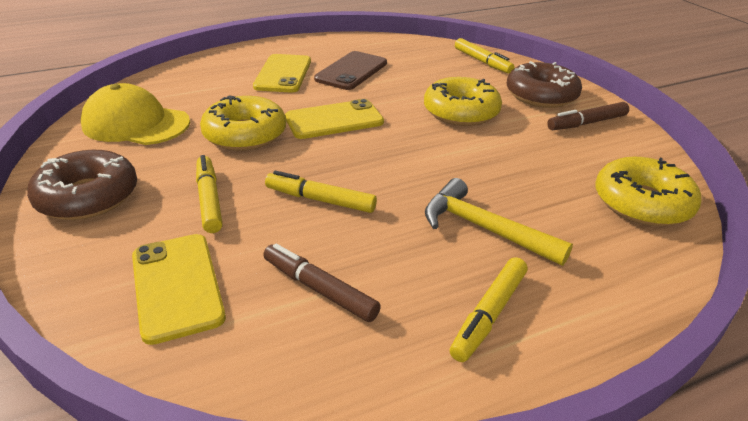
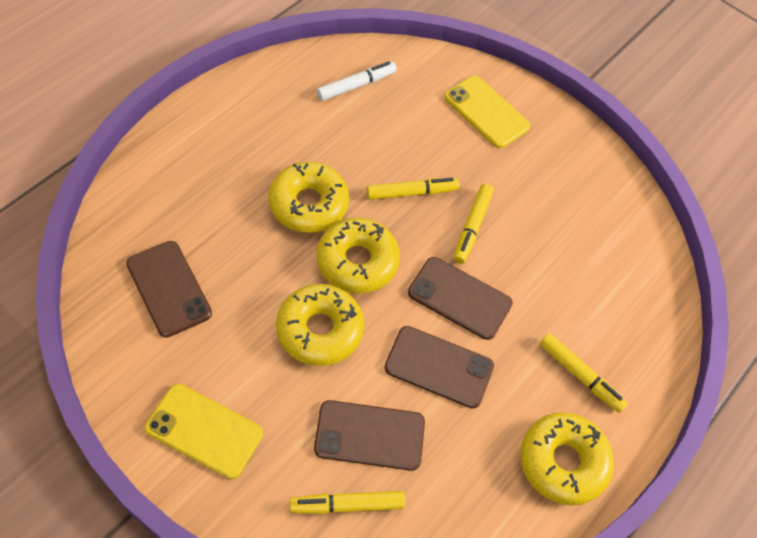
brown donut: [27,150,137,220] [507,61,582,108] = 2 -> none = 0
brown marker: [263,244,381,322] [547,102,629,130] = 2 -> none = 0
brown phone: [314,51,387,90] = 1 -> [126,241,212,338] [314,400,425,471] [384,326,494,409] [408,257,513,340] = 4
white marker: none = 0 -> [316,61,397,101] = 1
yellow cap: [81,83,190,145] = 1 -> none = 0
yellow donut: [200,95,286,151] [424,77,502,126] [595,157,702,226] = 3 -> [268,162,349,233] [276,284,364,366] [316,218,400,293] [520,413,614,505] = 4
yellow hammer: [425,178,573,266] = 1 -> none = 0
yellow phone: [132,234,226,345] [253,54,311,93] [285,99,384,139] = 3 -> [145,384,263,479] [444,76,531,148] = 2

